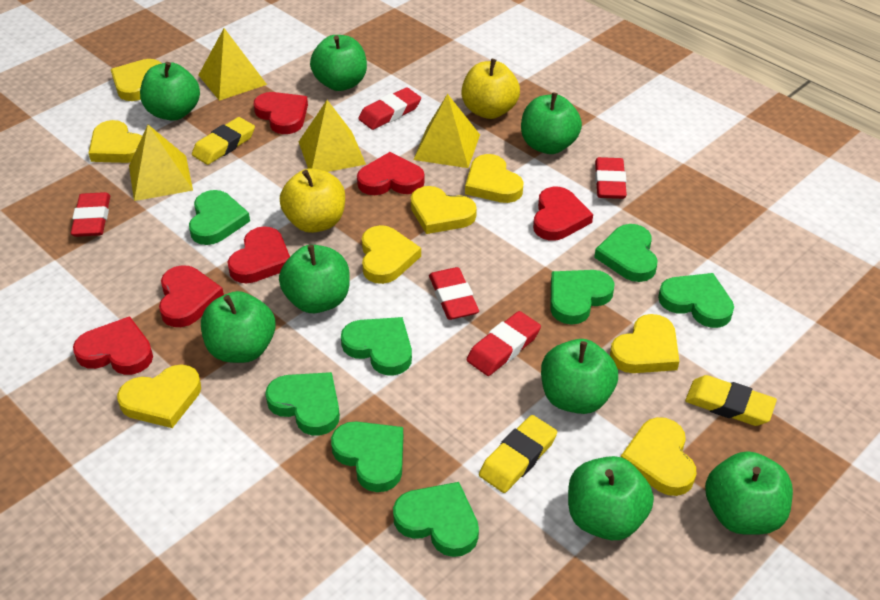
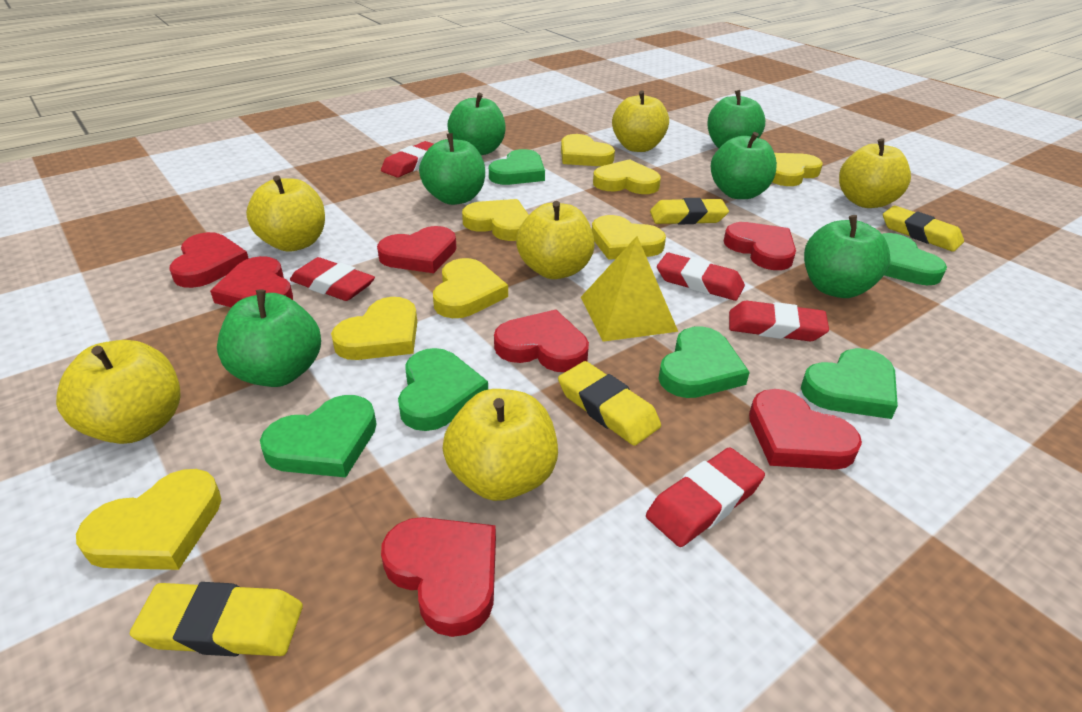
green apple: [140,62,200,121] [201,291,276,363] [279,245,350,313] [310,35,367,91] [521,92,582,154] [541,339,618,414] [568,456,654,540] [705,451,793,535] = 8 -> [217,290,321,387] [419,133,485,205] [447,93,506,155] [707,90,765,148] [711,132,777,199] [804,215,890,298] = 6
green heart: [189,190,250,245] [265,372,340,436] [331,421,403,492] [341,317,412,375] [393,482,479,557] [550,270,615,325] [594,224,658,282] [658,273,734,328] = 8 -> [260,395,377,478] [398,348,488,431] [489,149,545,185] [658,326,750,398] [801,348,898,419] [882,233,947,285] = 6
red heart: [73,316,153,375] [159,265,224,327] [228,226,290,283] [254,92,308,134] [357,152,424,195] [533,187,593,241] = 6 -> [169,232,249,288] [210,256,293,307] [377,226,457,273] [381,517,496,637] [494,309,589,372] [724,222,796,270] [749,389,862,470] = 7
yellow apple: [280,168,345,233] [462,59,520,119] = 2 -> [56,340,181,444] [246,175,325,252] [442,389,558,501] [516,201,594,279] [612,90,669,152] [839,139,911,208] = 6
yellow eraser: [192,117,255,165] [479,415,557,493] [685,375,777,426] = 3 -> [130,582,303,656] [558,361,661,446] [650,198,729,224] [883,206,964,252] = 4
yellow pyramid: [129,125,193,201] [199,28,267,101] [299,100,366,172] [413,94,480,168] = 4 -> [581,236,678,342] = 1

